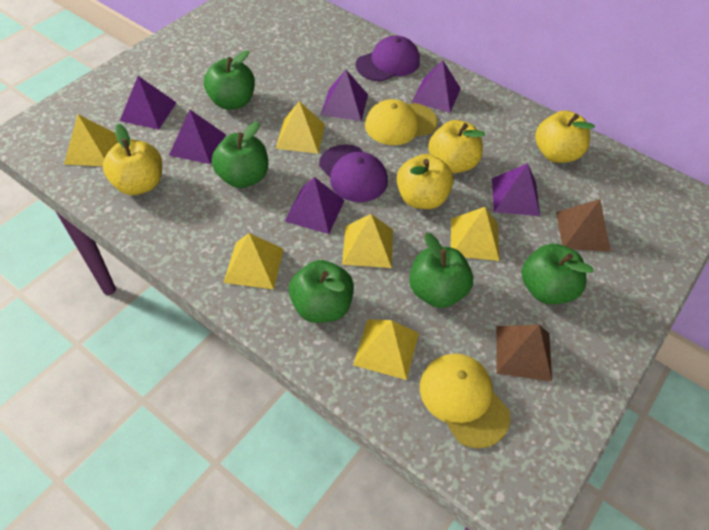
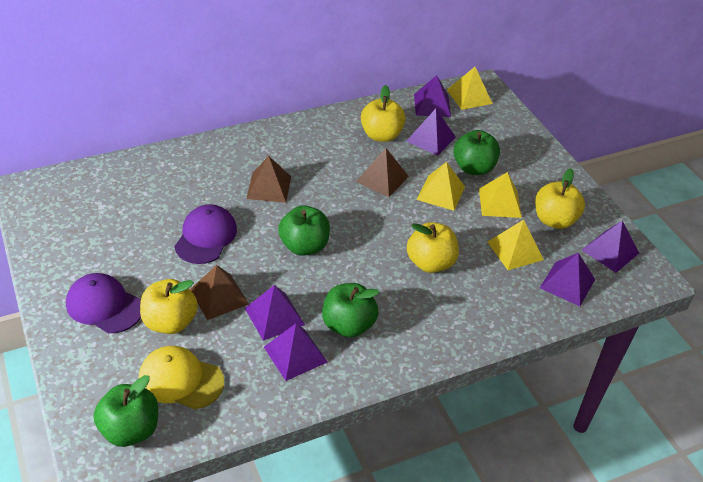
brown pyramid: [496,325,552,381] [556,199,611,252] = 2 -> [190,265,249,320] [246,156,291,203] [356,148,409,197] = 3
green apple: [204,50,255,110] [212,122,268,188] [289,260,354,323] [409,233,473,308] [522,244,594,304] = 5 -> [94,375,158,447] [278,205,330,256] [322,283,379,338] [453,130,500,175] = 4
yellow cap: [365,99,438,145] [420,354,510,448] = 2 -> [139,346,224,409] = 1
yellow pyramid: [64,114,118,166] [223,233,284,289] [276,101,325,154] [342,214,393,268] [353,320,419,380] [451,207,499,261] = 6 -> [417,162,465,211] [447,67,493,110] [479,172,522,218] [488,220,544,270] = 4

